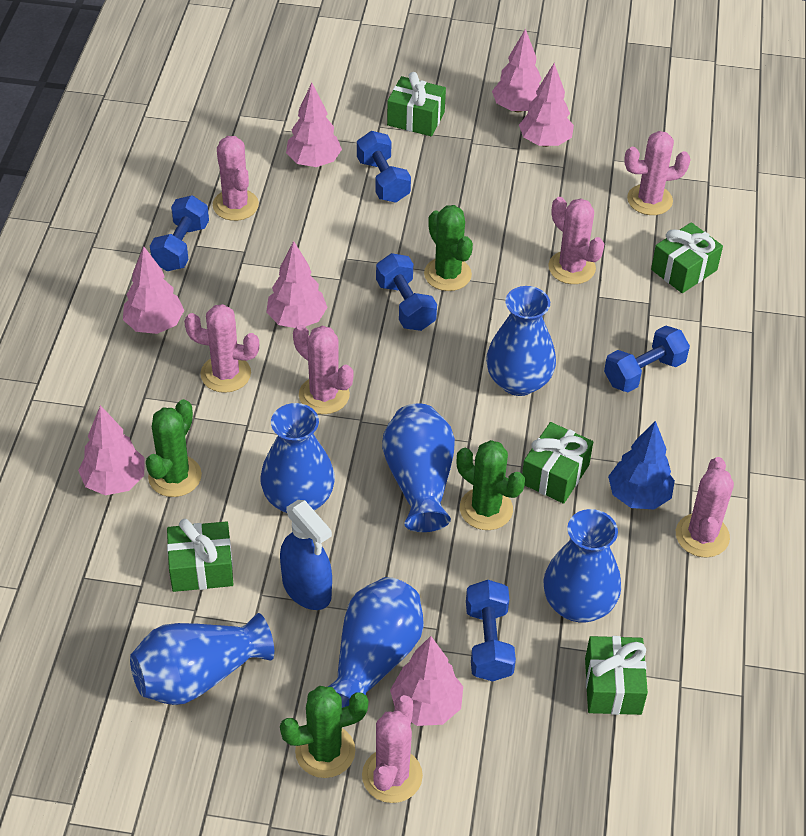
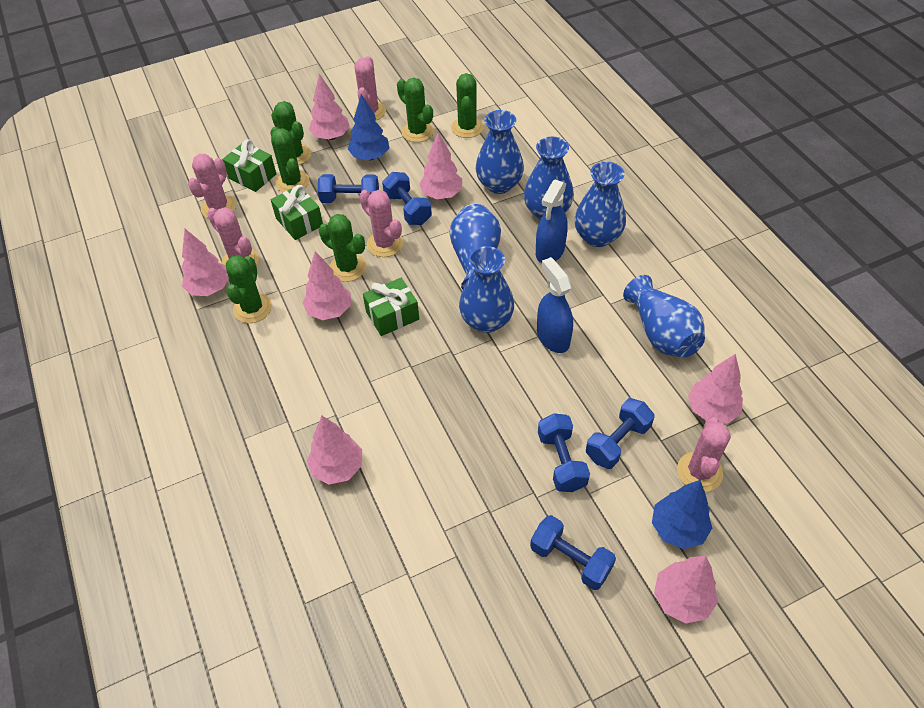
blue spray bottle: [280,500,332,610] = 1 -> [536,180,568,263] [537,257,573,353] = 2
blue tree: [608,421,675,509] = 1 -> [348,94,390,160] [652,480,712,549] = 2
green cactus: [146,399,202,497] [280,686,368,778] [424,205,473,291] [457,440,525,530] = 4 -> [226,255,272,323] [270,127,309,193] [271,101,311,165] [319,214,366,282] [397,78,434,142] [451,73,484,138] = 6
green gift: [167,519,233,592] [387,72,446,136] [522,422,593,504] [585,636,648,715] [651,222,723,293] = 5 -> [222,139,276,192] [271,185,323,240] [363,278,419,336] = 3
pink cactus: [184,304,259,393] [213,136,259,221] [293,325,354,414] [362,695,423,803] [548,197,604,284] [624,131,691,215] [676,457,734,558] = 7 -> [188,154,236,218] [207,207,259,265] [354,56,386,121] [359,190,403,257] [677,417,731,492] = 5

